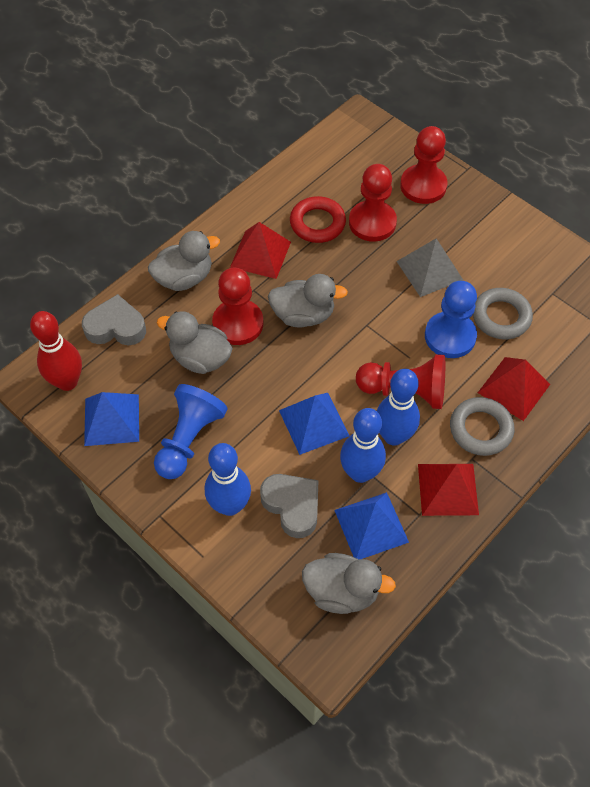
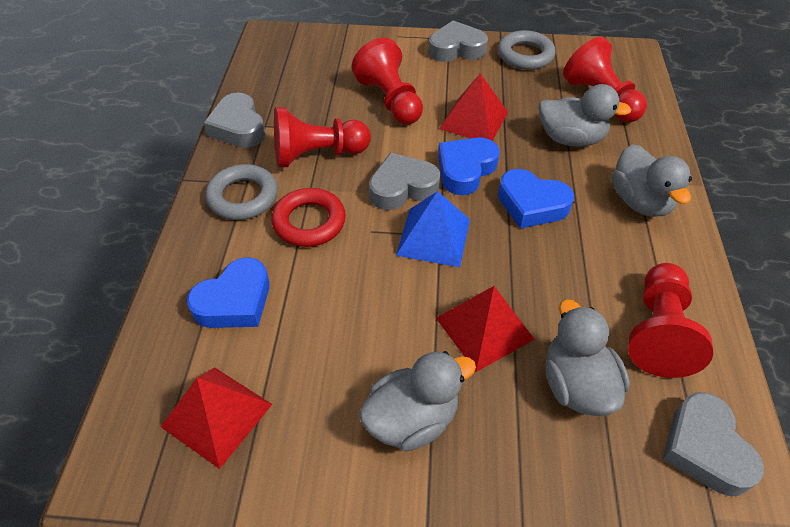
blue bowling pin: [205,443,251,516] [340,408,386,483] [377,369,420,446] = 3 -> none = 0
blue heart: none = 0 -> [187,257,270,328] [438,137,500,195] [498,169,574,229] = 3
blue pawn: [154,384,228,479] [425,281,477,358] = 2 -> none = 0
blue pyramid: [84,392,139,446] [279,393,350,455] [334,492,409,560] = 3 -> [396,191,470,267] = 1
grey heart: [82,294,146,345] [260,474,319,538] = 2 -> [204,93,266,148] [369,153,441,210] [429,20,488,62] [662,392,764,496] = 4
grey pyramid: [396,238,463,297] = 1 -> none = 0
red bowling pin: [30,311,82,391] = 1 -> none = 0

